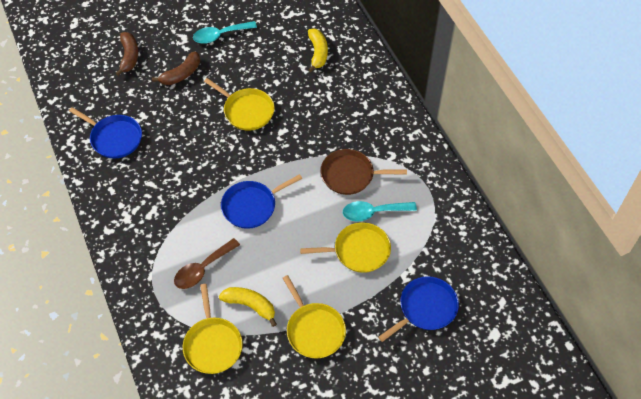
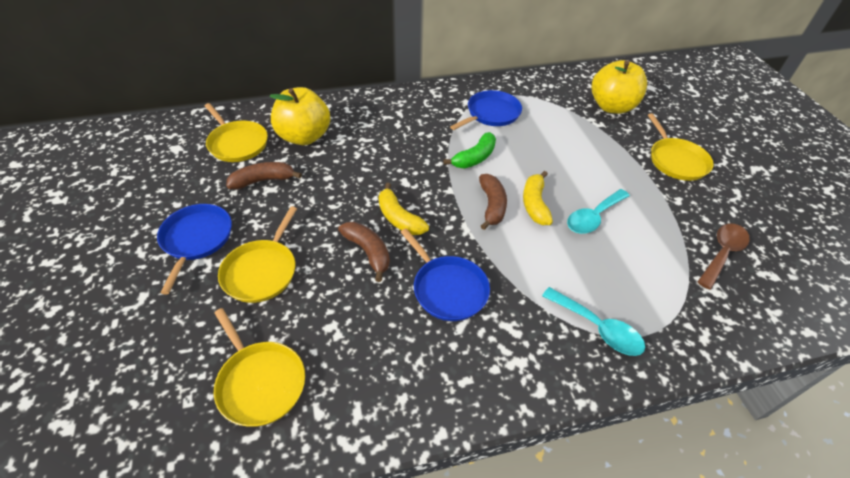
brown banana: [115,32,138,76] [152,51,200,85] = 2 -> [226,162,302,190] [338,222,390,282] [479,174,507,230] = 3
brown pan: [321,149,407,195] = 1 -> none = 0
green banana: none = 0 -> [443,132,496,168] = 1
yellow apple: none = 0 -> [270,87,331,145] [592,60,647,114] = 2

